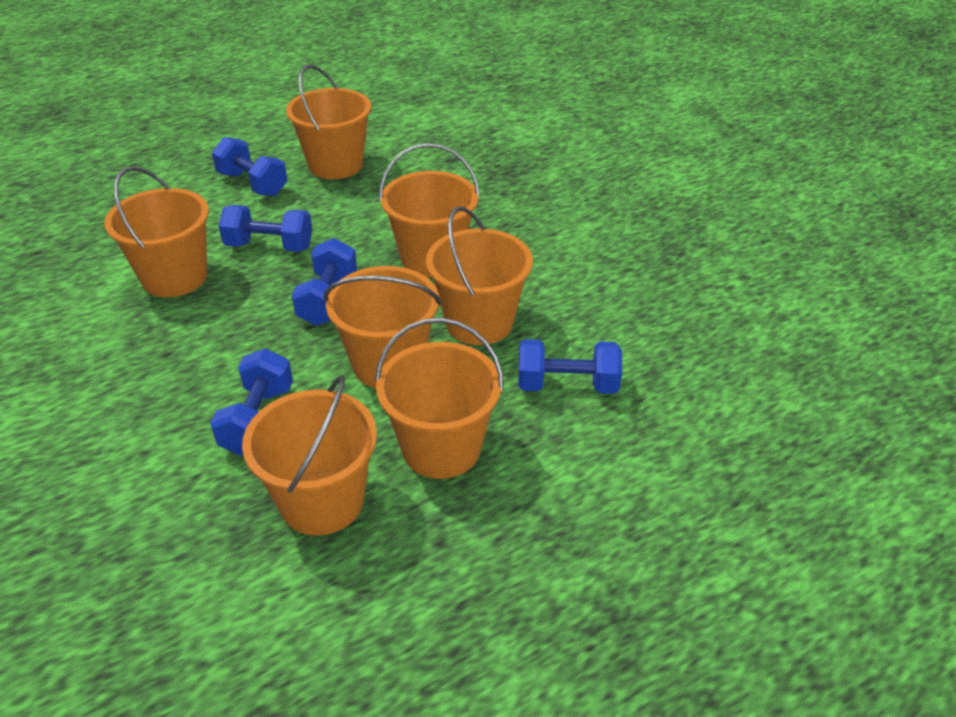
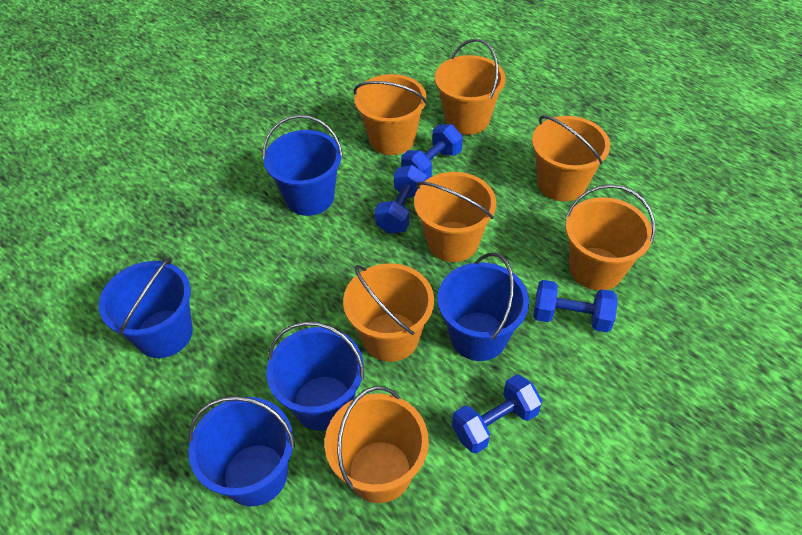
blue bucket: none = 0 -> [99,257,193,358] [188,396,295,506] [263,115,343,216] [266,321,364,431] [437,253,529,361] = 5
blue dumbbell: [210,349,293,456] [212,137,287,196] [219,205,312,252] [292,238,357,326] [518,339,622,394] = 5 -> [375,165,427,234] [401,124,463,179] [452,374,542,454] [533,280,618,332] = 4

